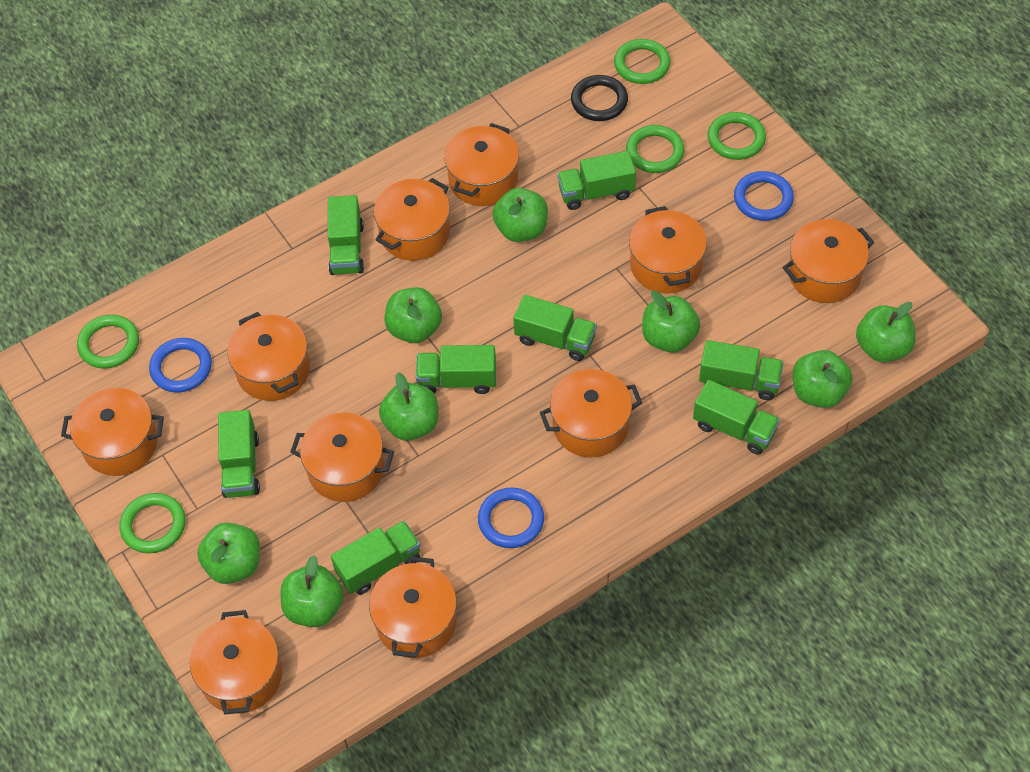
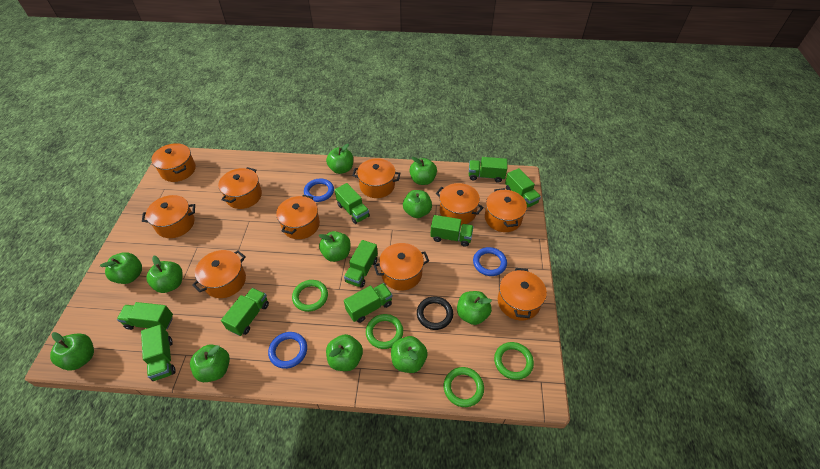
green apple: [197,522,260,584] [281,555,344,627] [379,372,438,441] [385,287,442,343] [492,188,548,242] [642,291,700,353] [792,350,853,408] [856,302,916,362] = 8 -> [50,332,94,371] [100,252,142,284] [146,256,183,293] [190,344,230,382] [319,231,351,262] [326,144,353,174] [326,334,363,371] [391,336,428,373] [403,190,432,218] [409,157,437,185] [457,291,492,325] = 11
green ring: [77,314,139,369] [119,493,185,553] [614,39,671,84] [626,125,685,173] [708,112,766,160] = 5 -> [292,280,328,312] [366,314,403,349] [444,367,484,407] [494,342,534,380] = 4
green truck: [218,410,260,498] [328,195,364,275] [331,521,420,595] [416,345,496,394] [513,295,597,361] [557,151,636,210] [693,380,780,455] [699,340,784,400] = 8 -> [117,302,173,330] [141,325,176,381] [221,288,269,336] [335,183,370,224] [344,240,378,288] [344,283,393,323] [430,215,474,247] [469,157,507,183] [505,168,541,207] = 9

